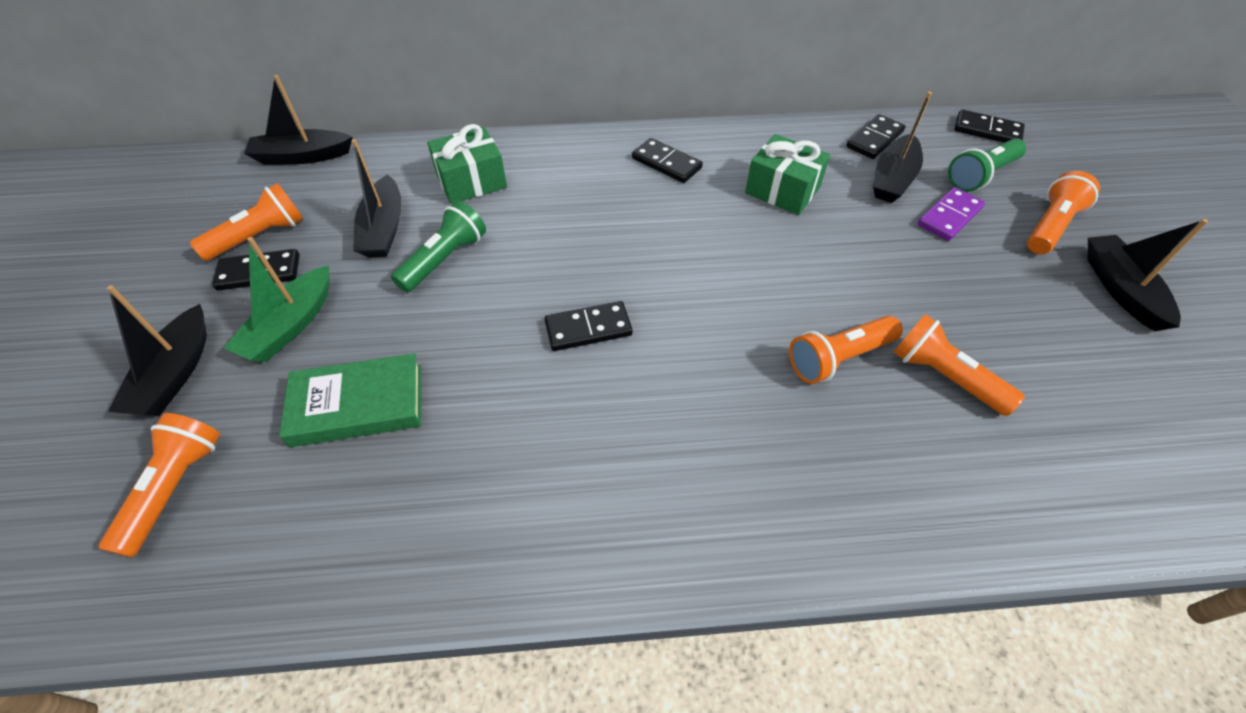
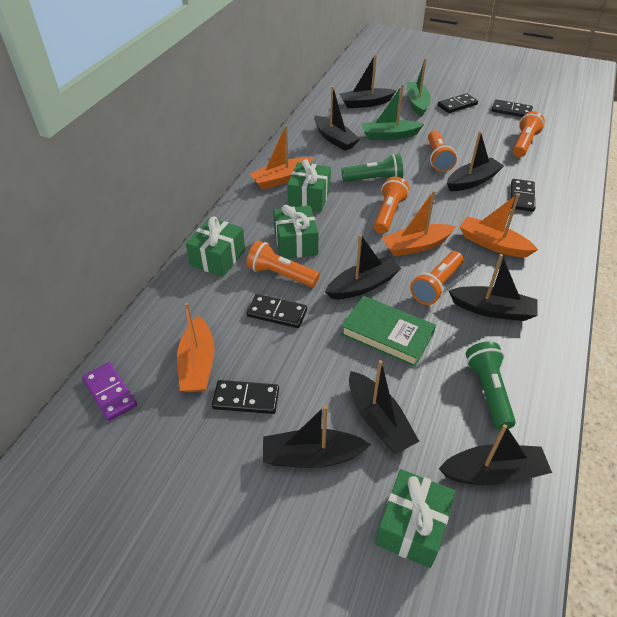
black boat: [107,285,207,415] [244,75,352,165] [352,139,402,257] [873,92,932,203] [1088,219,1208,331] = 5 -> [263,405,371,468] [314,86,360,151] [325,234,401,299] [339,54,397,108] [349,360,420,454] [439,424,552,485] [447,131,504,191] [449,254,538,321] = 8
green boat: [224,237,329,362] = 1 -> [361,85,424,140] [407,58,431,117] = 2
green gift: [427,124,507,204] [745,134,830,215] = 2 -> [186,217,245,277] [273,205,319,259] [287,159,331,212] [375,469,455,568] = 4
orange boat: none = 0 -> [177,302,215,392] [249,125,313,189] [382,190,456,257] [460,193,538,257] = 4

